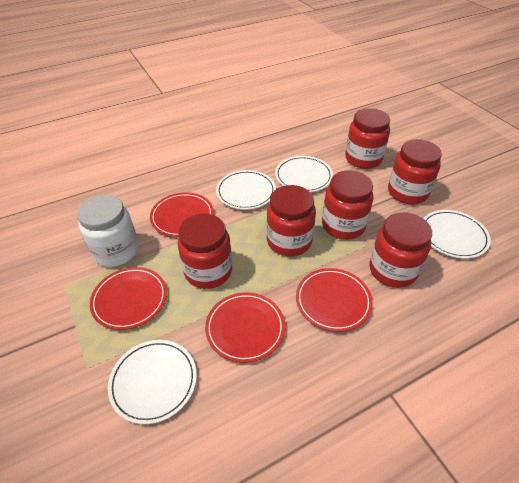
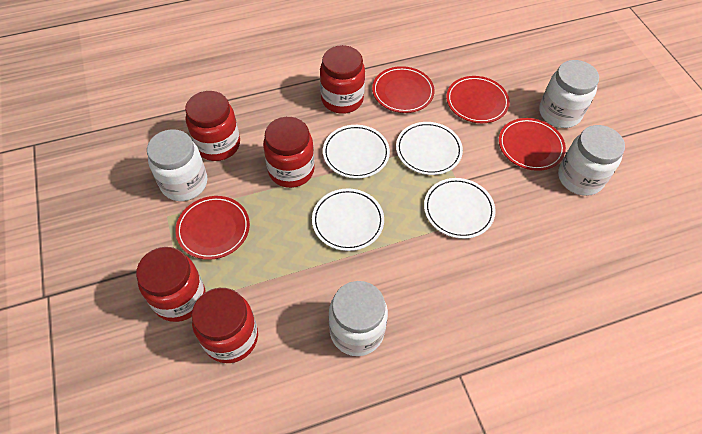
red jar: [178,214,232,289] [267,185,316,256] [322,170,373,240] [345,108,390,169] [370,212,432,288] [388,139,442,204] = 6 -> [136,247,205,322] [185,91,240,161] [192,288,258,363] [263,117,315,188] [320,45,365,114] = 5
white jar: [77,194,139,267] = 1 -> [147,129,208,201] [329,281,388,356] [539,60,599,128] [558,125,625,196] = 4

